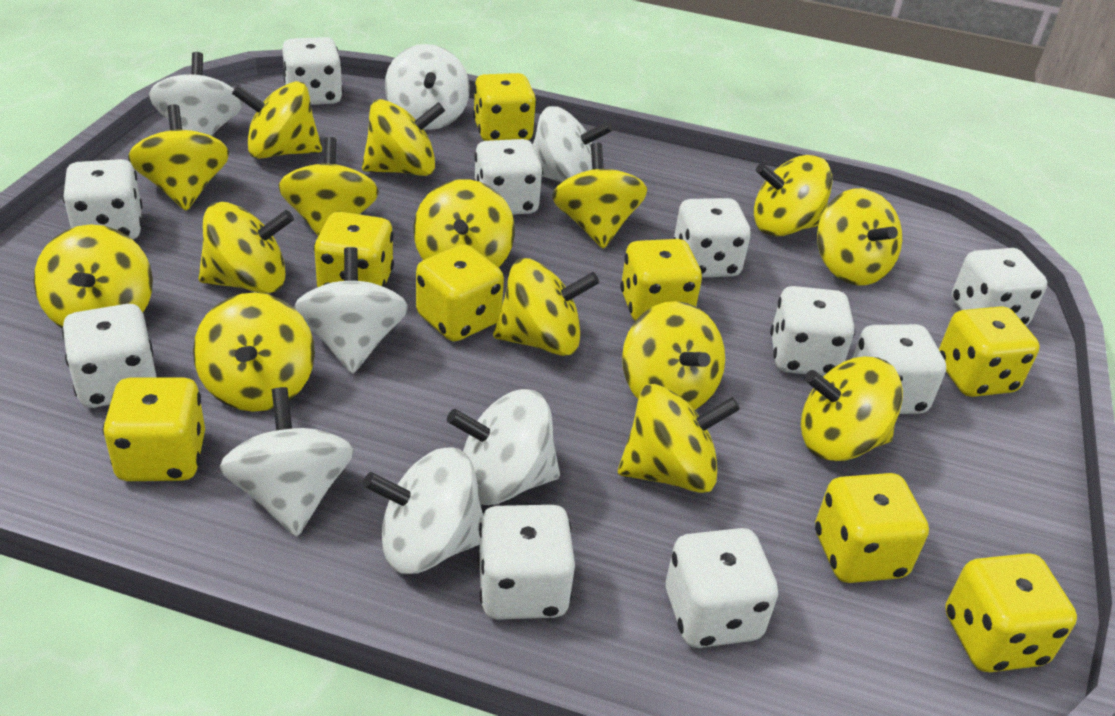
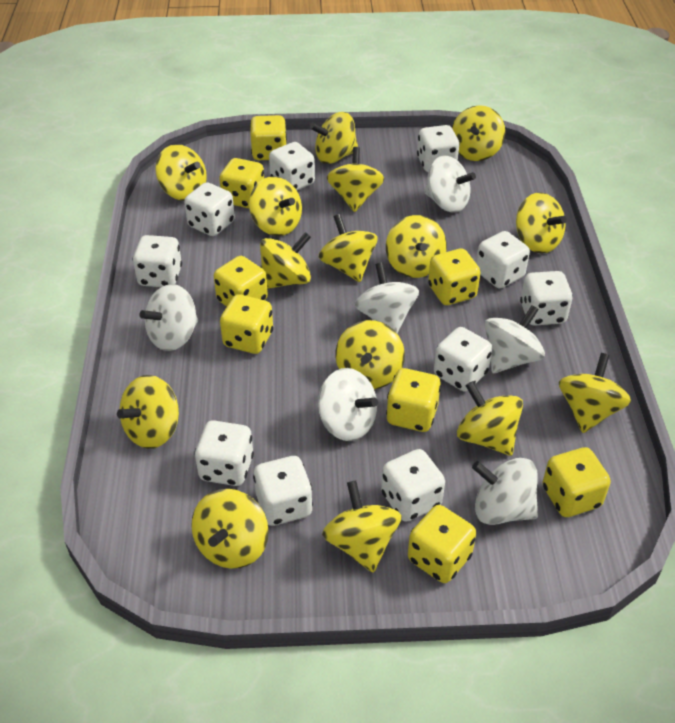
white spinning top: [149,52,243,136] [219,387,354,537] [294,247,408,374] [363,447,483,574] [385,44,470,130] [447,389,560,505] [533,106,612,183] = 7 -> [139,284,198,351] [318,368,378,441] [355,262,419,334] [424,155,476,212] [472,458,538,525] [485,305,545,373] = 6

